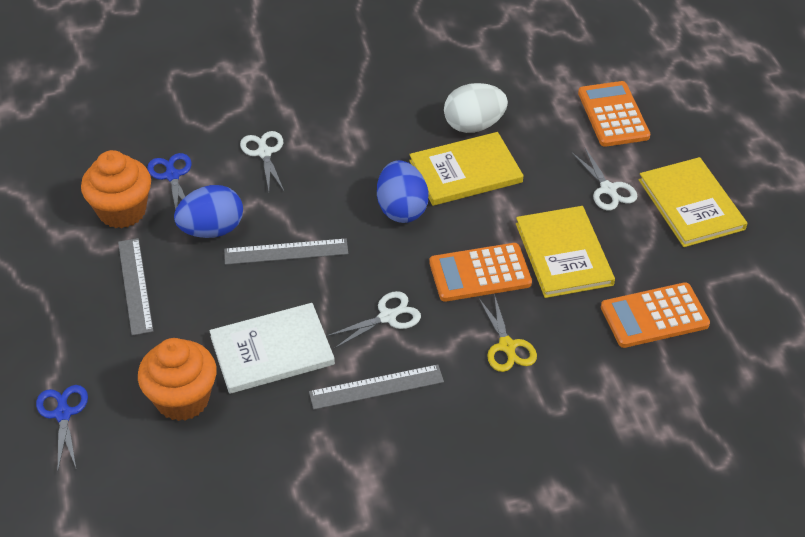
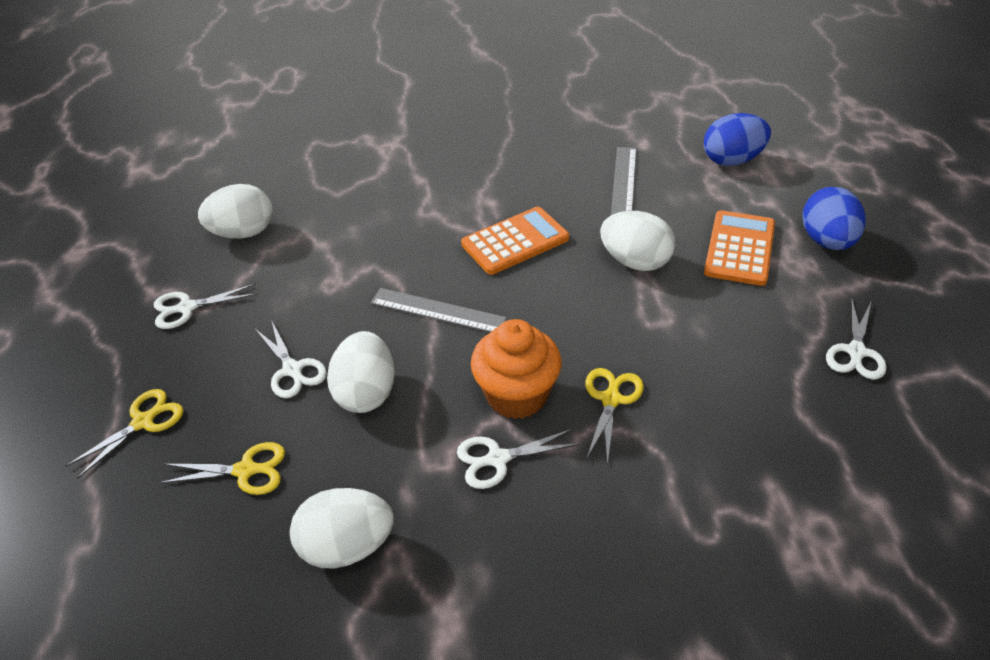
blue scissors: [36,385,88,472] [147,153,192,210] = 2 -> none = 0
grey ruler: [118,238,153,336] [224,238,348,265] [309,364,444,410] = 3 -> [371,288,507,332] [611,147,636,215] = 2
orange calculator: [429,243,532,302] [578,81,650,147] [601,282,710,348] = 3 -> [461,207,569,275] [704,210,775,286] = 2
orange cupcake: [81,150,151,228] [138,338,217,421] = 2 -> [471,319,562,419] = 1
white book: [209,303,335,394] = 1 -> none = 0
white egg: [444,83,508,133] = 1 -> [198,184,273,239] [290,488,394,568] [327,331,395,413] [600,211,675,271] = 4
white scissors: [240,131,284,191] [326,291,421,349] [572,148,638,210] = 3 -> [154,284,258,329] [255,320,327,398] [457,429,580,489] [826,298,887,380] = 4
yellow book: [409,132,524,206] [516,206,615,298] [639,157,747,247] = 3 -> none = 0
yellow scissors: [479,294,537,372] = 1 -> [65,389,184,479] [159,442,285,495] [585,368,644,465] = 3

